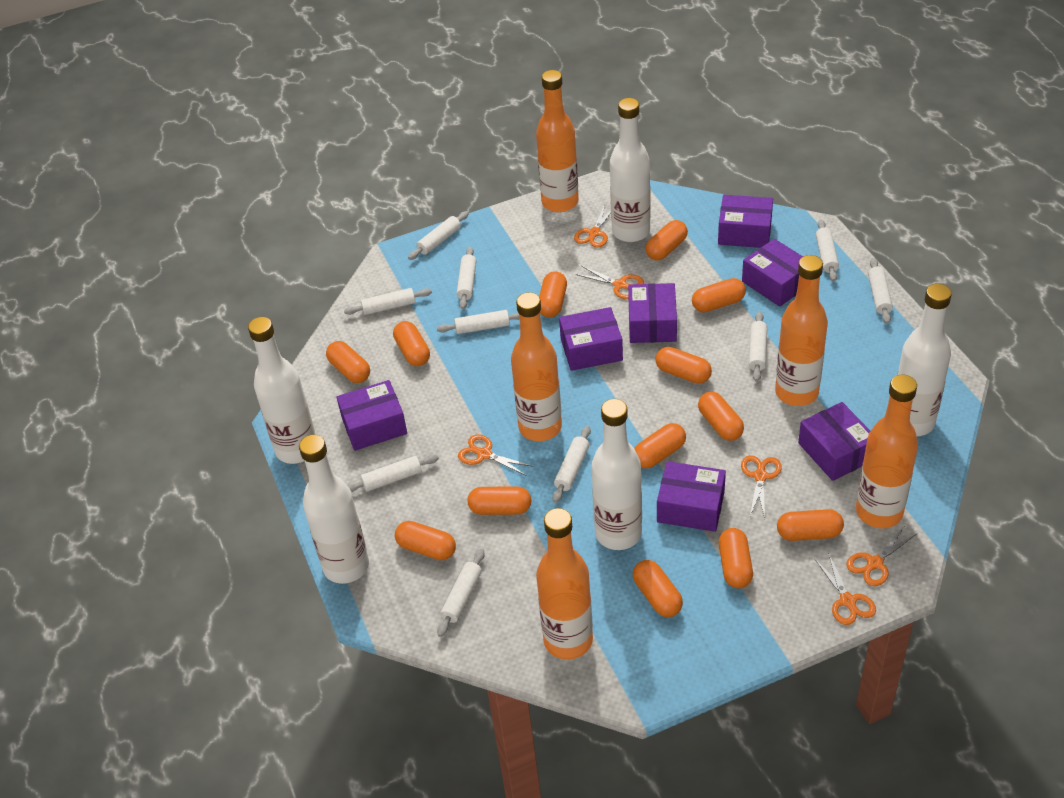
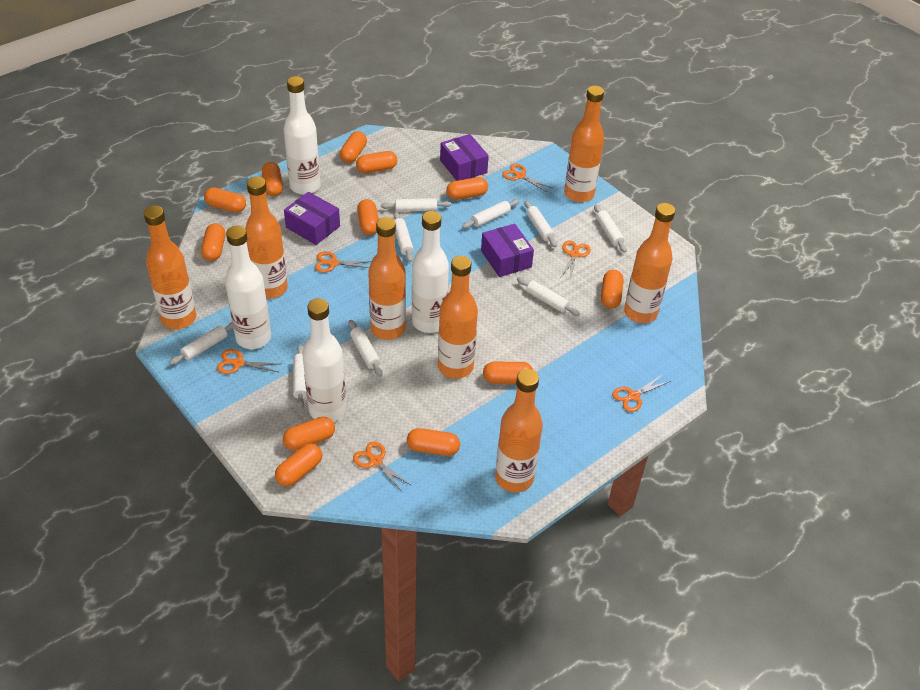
orange bottle: [511,292,562,441] [536,70,579,212] [536,508,593,660] [775,255,828,406] [856,375,918,528] = 5 -> [144,206,196,329] [245,176,288,299] [368,217,406,340] [438,256,478,379] [495,369,543,493] [564,86,604,202] [624,203,675,323] = 7
orange capsule: [326,341,370,383] [393,321,430,366] [395,521,456,560] [467,486,531,515] [539,271,567,318] [633,560,683,617] [634,423,686,468] [645,220,688,260] [656,347,712,384] [692,278,746,312] [698,392,744,441] [719,528,753,588] [777,509,844,541] = 13 -> [201,223,225,261] [204,187,246,213] [262,162,283,196] [275,443,322,486] [283,417,335,451] [340,131,367,163] [356,151,397,173] [357,199,379,235] [407,428,460,456] [446,177,488,200] [483,362,533,384] [601,270,623,308] = 12
purple box: [336,380,407,451] [559,307,623,371] [628,283,677,343] [657,461,726,532] [718,195,773,248] [742,239,803,307] [798,402,870,481] = 7 -> [284,192,340,245] [440,134,489,181] [481,224,534,277] = 3
white bottle: [248,317,315,464] [299,435,369,584] [591,399,642,550] [610,98,651,242] [897,284,952,436] = 5 -> [225,226,271,349] [283,76,321,195] [302,298,346,422] [412,211,449,333] = 4
white rolling pin: [344,288,432,315] [347,454,439,493] [408,211,469,260] [437,310,520,334] [437,549,485,637] [457,246,476,309] [552,426,591,503] [749,311,767,382] [816,220,839,282] [868,258,893,324] = 10 -> [169,322,233,365] [293,344,307,409] [349,320,382,377] [381,198,451,212] [394,212,414,262] [462,199,519,229] [517,277,580,316] [524,200,557,248] [594,205,627,253] = 9

